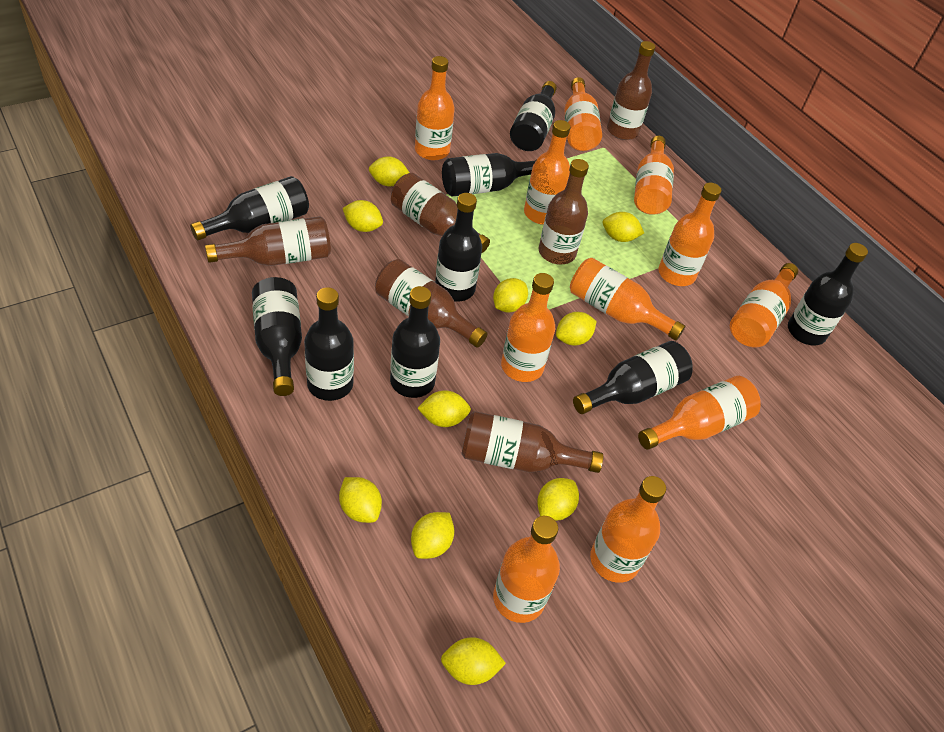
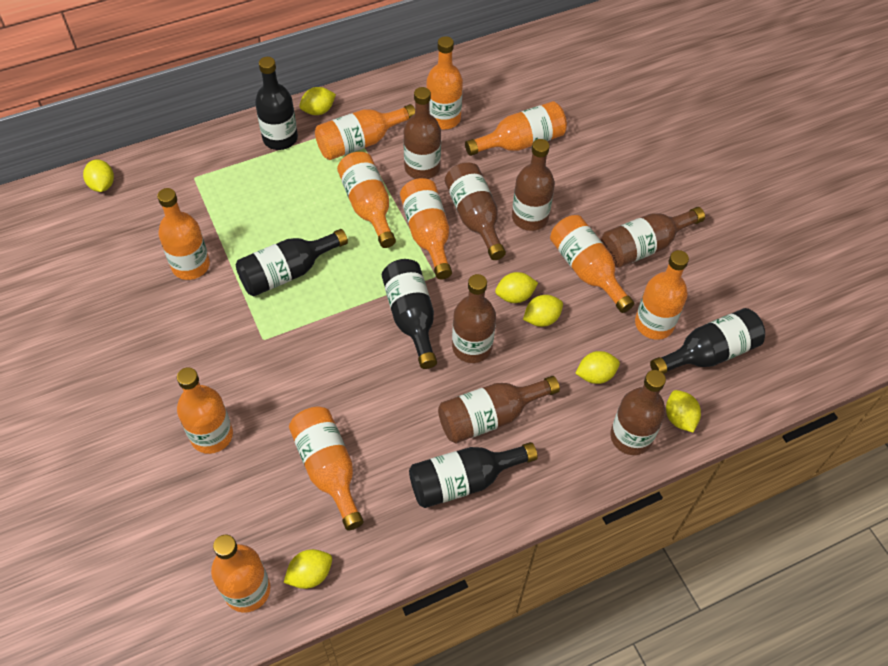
black bottle: [190,176,309,240] [252,277,302,396] [304,287,354,401] [390,286,440,398] [435,193,482,302] [442,153,537,197] [510,81,557,151] [573,341,693,414] [788,243,868,346] = 9 -> [236,229,348,296] [255,57,298,150] [382,259,437,369] [409,442,538,508] [650,308,765,374] = 5
brown bottle: [205,216,331,266] [375,259,487,348] [391,173,490,253] [461,411,603,473] [539,159,589,265] [607,41,655,140] = 6 -> [403,87,441,179] [438,376,560,443] [445,162,506,260] [452,274,496,363] [512,139,555,231] [601,207,705,268] [610,370,666,455] = 7
yellow lemon: [339,477,382,523] [343,200,383,232] [369,156,410,186] [411,512,454,559] [418,390,471,427] [441,637,506,685] [493,278,528,312] [537,478,579,521] [556,312,597,346] [603,212,644,242] = 10 -> [83,159,114,192] [284,549,332,589] [299,87,336,115] [495,272,538,303] [523,295,563,327] [575,351,620,384] [666,390,701,432] = 7

